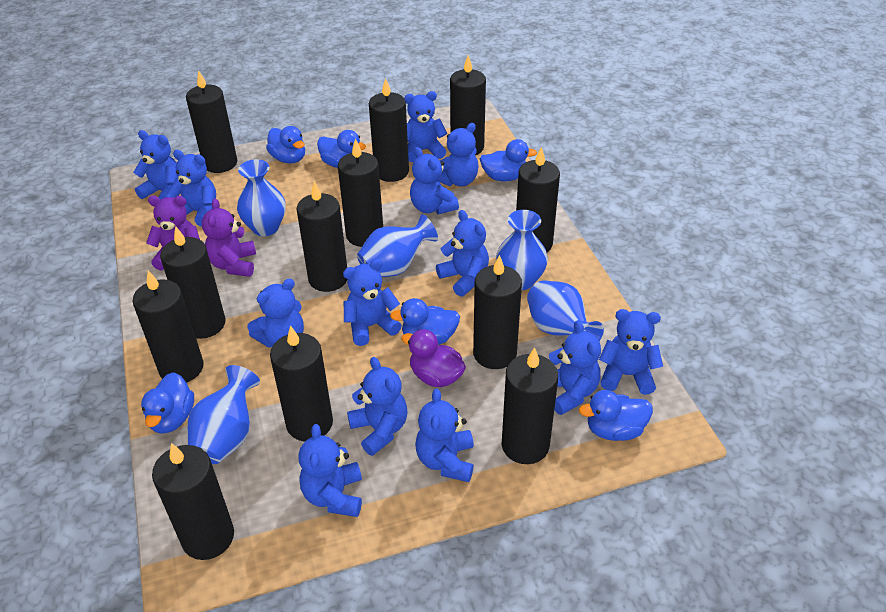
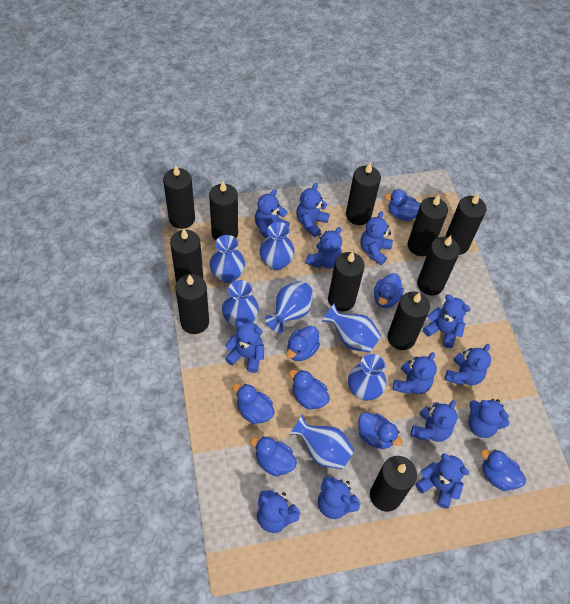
black candle: [132,270,204,383] [152,443,234,560] [160,226,226,339] [186,70,237,173] [270,325,333,441] [297,181,348,292] [338,138,383,247] [369,78,409,182] [450,55,486,155] [473,255,522,369] [502,347,558,464] [516,147,560,252] = 12 -> [163,165,195,229] [170,228,203,283] [175,274,209,334] [209,181,238,241] [328,252,365,311] [346,162,381,225] [370,456,417,512] [388,291,430,350] [408,195,448,256] [417,236,460,295] [445,193,487,255] = 11
blue duck: [141,372,194,434] [266,126,305,164] [317,130,366,168] [390,298,460,345] [480,139,537,181] [579,390,653,441] = 6 -> [233,384,275,424] [250,436,297,477] [287,326,320,361] [289,370,330,410] [358,412,403,449] [374,273,404,308] [384,190,421,221] [481,449,526,491] = 8
blue vase: [187,365,260,464] [237,159,286,236] [357,214,438,277] [496,210,548,290] [527,280,604,341] = 5 -> [210,235,245,283] [222,280,259,328] [260,222,295,270] [265,281,313,333] [289,414,354,469] [322,303,381,353] [348,354,387,401] = 7
purple duck: [401,329,466,387] = 1 -> none = 0
purple teddy bear: [146,196,200,271] [202,199,256,277] = 2 -> none = 0

